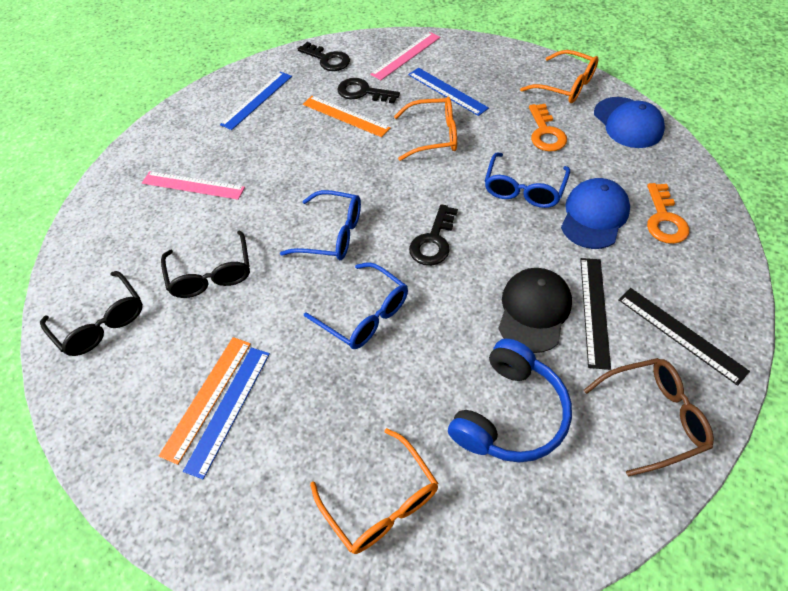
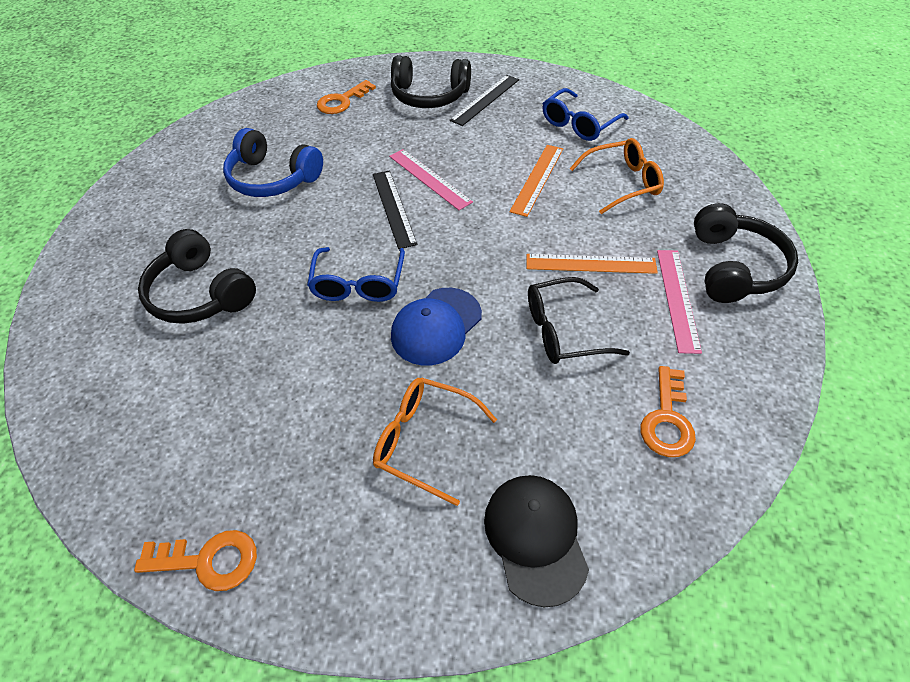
black glasses: [40,271,143,356] [161,230,250,298] = 2 -> [528,277,630,364] = 1
black headphones: none = 0 -> [138,229,256,324] [391,55,471,108] [694,203,798,303] = 3
black key: [298,42,350,71] [337,78,400,104] [409,204,458,266] = 3 -> none = 0
blue cap: [561,178,630,249] [594,97,665,148] = 2 -> [391,288,482,366] = 1
blue glasses: [280,190,361,260] [304,262,408,349] [485,152,570,208] = 3 -> [307,247,405,302] [542,88,628,141] = 2
blue ruler: [183,348,270,479] [220,72,292,130] [408,68,489,116] = 3 -> none = 0
brown glasses: [583,358,714,477] = 1 -> none = 0
orange glasses: [310,428,438,554] [394,97,457,161] [520,50,598,103] = 3 -> [373,378,497,506] [569,138,664,214] = 2
orange key: [529,104,567,151] [647,183,689,244] = 2 -> [134,530,257,591] [317,80,376,114] [640,366,696,457] = 3

